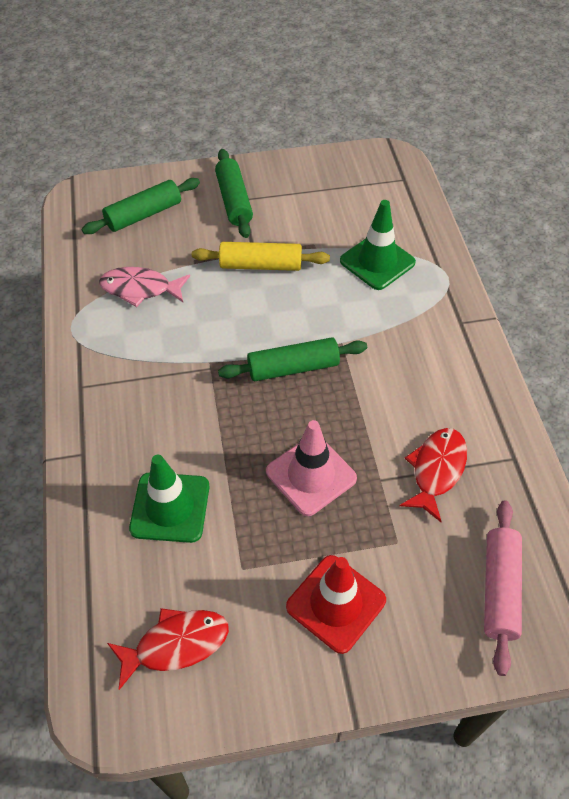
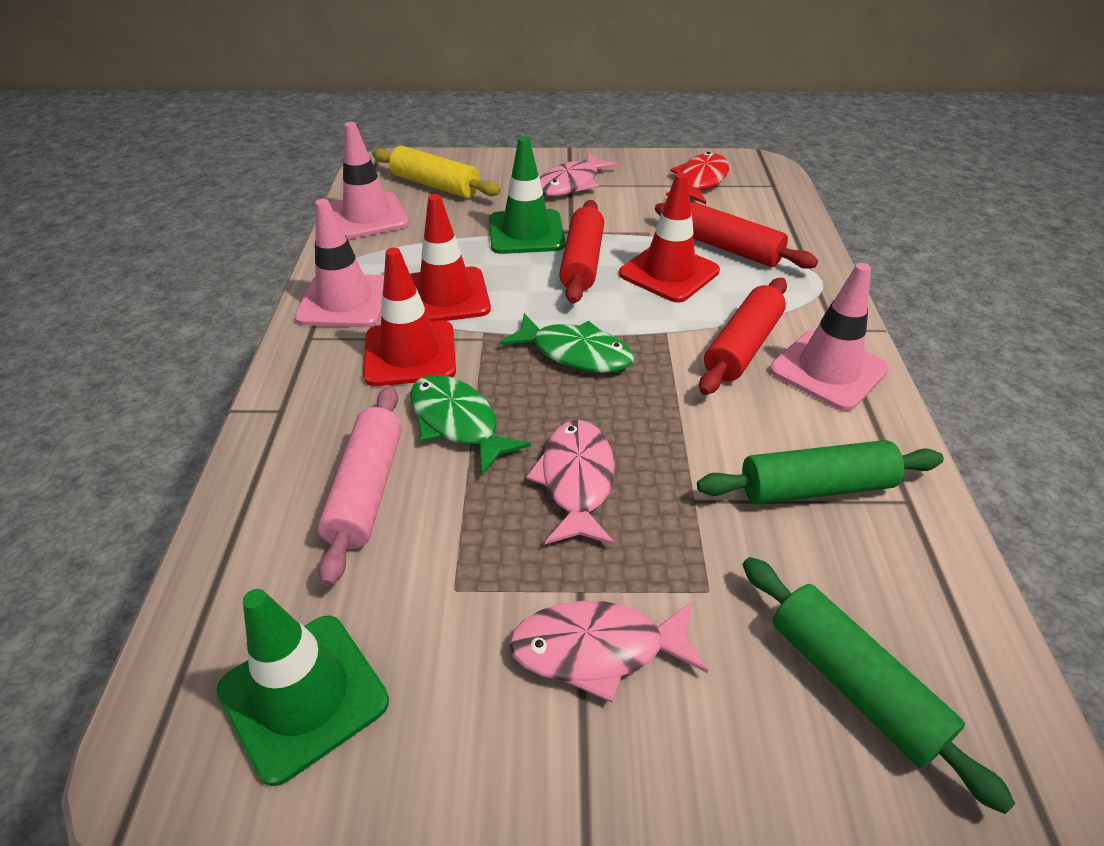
green fish: none = 0 -> [410,375,531,476] [500,313,634,373] = 2
green rolling pin: [81,178,200,234] [215,149,253,238] [218,337,367,381] = 3 -> [697,440,944,504] [743,557,1015,814] = 2
pink fish: [99,267,190,307] = 1 -> [509,601,708,703] [526,420,615,545] [540,152,619,196] = 3
pink traffic cone: [266,420,357,516] = 1 -> [295,199,384,327] [330,122,409,239] [770,263,889,411] = 3
red fish: [107,608,229,690] [400,428,467,522] = 2 -> [666,152,729,204] = 1
red rolling pin: none = 0 -> [559,200,604,304] [655,202,818,269] [699,278,787,395] = 3
red traffic cone: [286,555,386,654] = 1 -> [363,248,456,386] [410,194,491,321] [619,172,720,303] = 3

